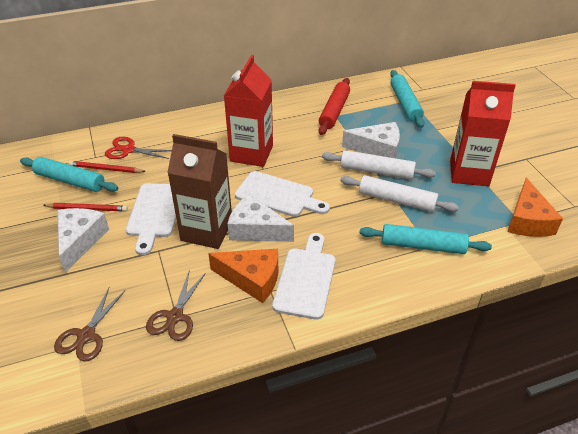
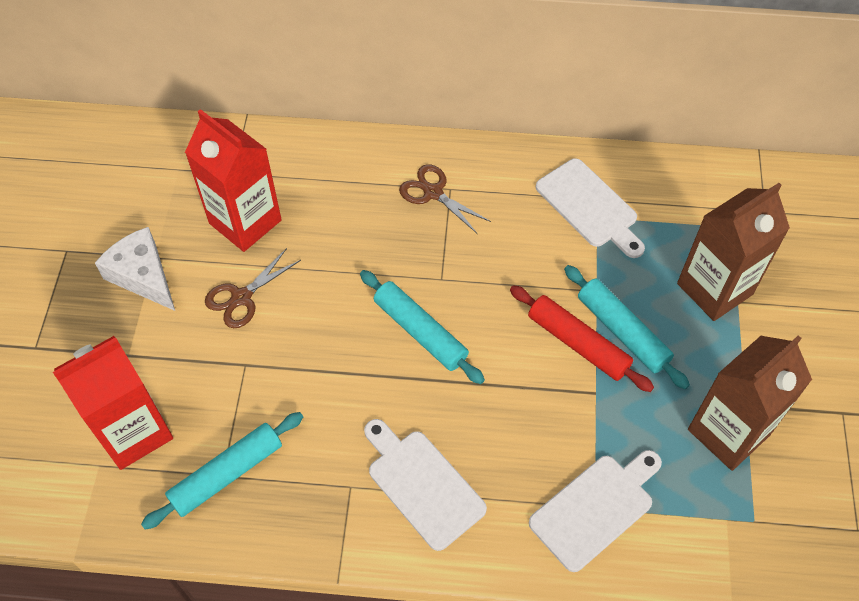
brown carton: [167,134,232,249] = 1 -> [677,183,790,321] [688,335,812,471] = 2
orange cheese: [208,249,278,303] [507,178,563,237] = 2 -> none = 0
red pencil: [43,203,128,211] [69,161,146,173] = 2 -> none = 0
red scissors: [105,137,172,159] = 1 -> none = 0
white cheese: [57,208,109,273] [228,194,294,242] [342,122,400,158] = 3 -> [95,227,175,311] = 1
white rolling pin: [322,150,436,180] [340,175,459,212] = 2 -> none = 0

